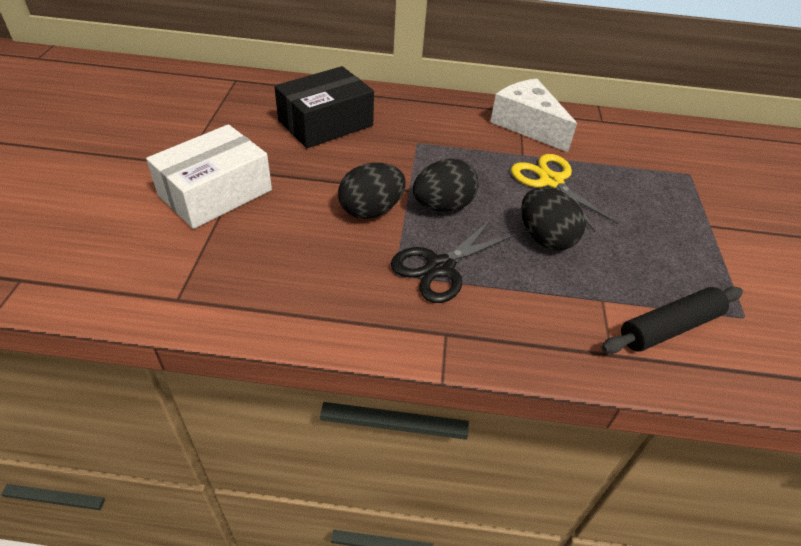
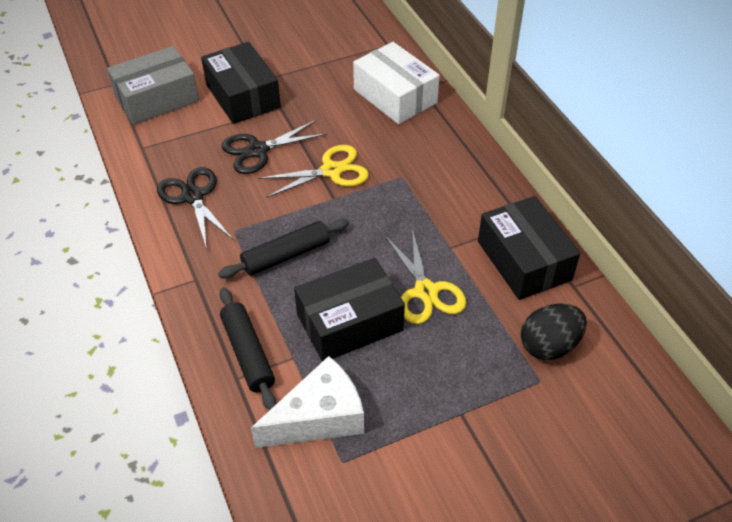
black box: [274,66,374,148] = 1 -> [201,42,281,124] [294,258,405,362] [478,196,580,300] = 3
black egg: [338,163,405,219] [413,159,479,212] [521,187,586,250] = 3 -> [521,303,587,360] = 1
black rolling pin: [602,286,743,353] = 1 -> [218,219,349,279] [220,288,277,410] = 2
black scissors: [391,219,516,303] = 1 -> [157,167,234,249] [221,120,327,174] = 2
grey box: none = 0 -> [107,46,199,125] = 1
yellow scissors: [511,154,619,232] = 1 -> [258,145,369,198] [385,228,466,324] = 2

